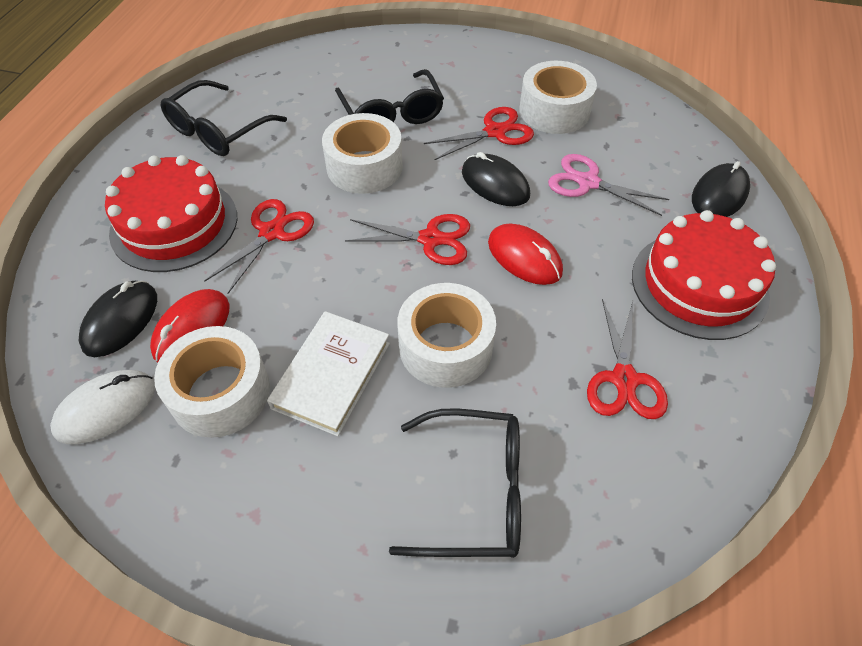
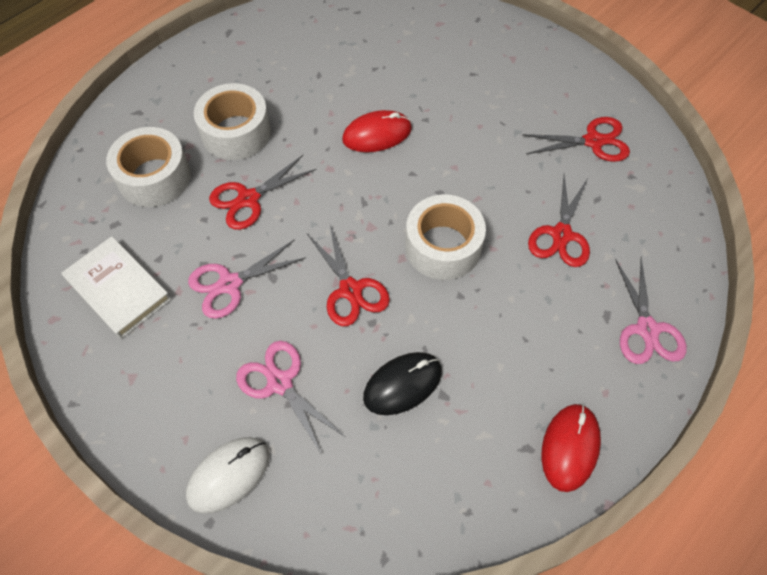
black glasses: [161,80,287,156] [335,69,444,124] [389,408,521,558] = 3 -> none = 0
black mouse: [79,281,157,357] [462,152,530,206] [692,161,750,217] = 3 -> [363,352,442,415] = 1
pink scissors: [548,154,670,216] = 1 -> [188,239,306,319] [236,341,344,453] [615,257,687,364] = 3
red cake: [105,155,237,272] [632,210,776,340] = 2 -> none = 0
white tape: [154,326,270,438] [322,113,403,194] [397,283,496,388] [519,61,597,134] = 4 -> [106,127,191,207] [194,83,271,160] [405,195,486,280] = 3

